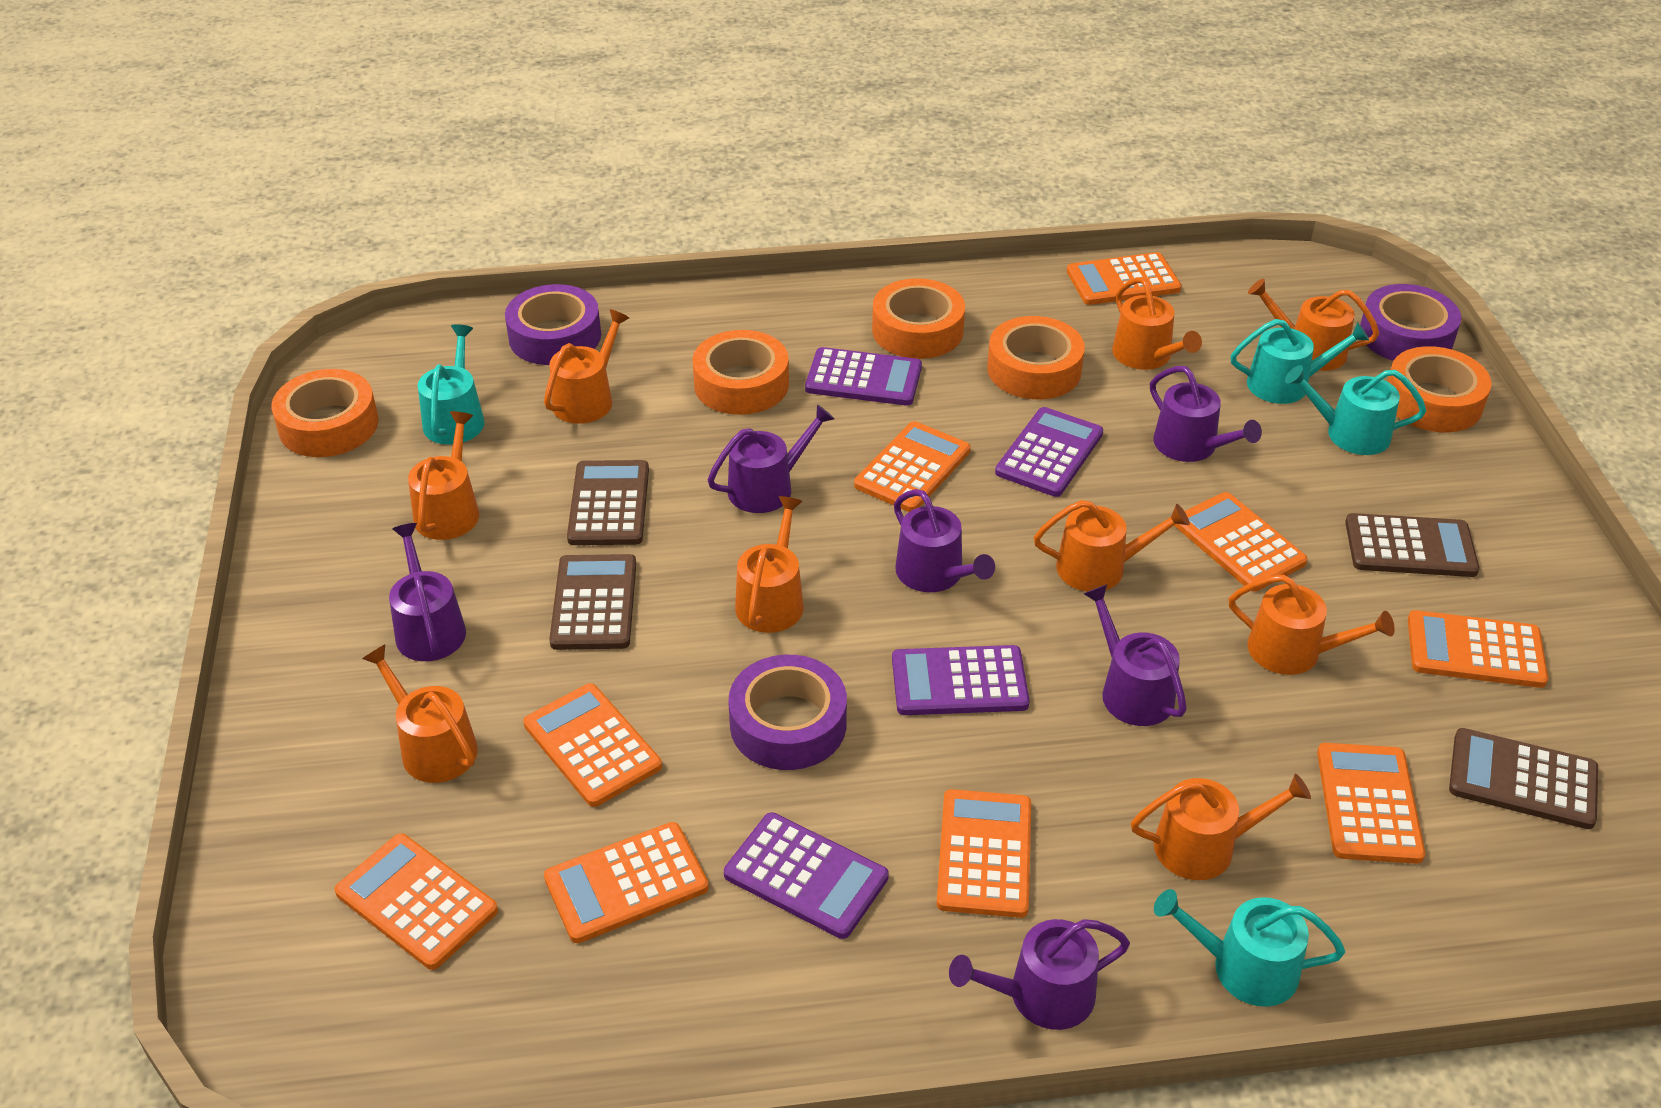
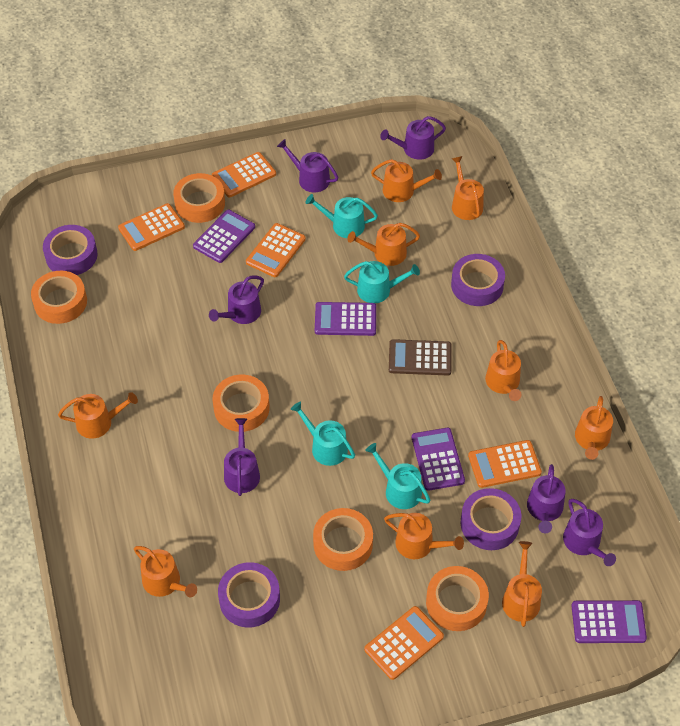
brown calculator: [549,554,636,650] [567,460,649,545] [1345,513,1479,577] [1449,728,1598,829] = 4 -> [389,339,452,376] = 1
orange calculator: [334,833,498,970] [523,683,662,807] [544,822,709,943] [854,421,971,512] [937,789,1031,918] [1067,252,1182,305] [1174,492,1308,592] [1317,743,1425,864] [1408,610,1548,688] = 9 -> [118,203,185,251] [212,152,276,197] [246,223,306,277] [364,606,444,680] [468,440,542,488] = 5
purple tape: [505,284,601,365] [728,655,847,770] [1360,284,1461,361] = 3 -> [43,225,98,275] [218,562,280,628] [451,254,505,306] [460,488,521,550] = 4

